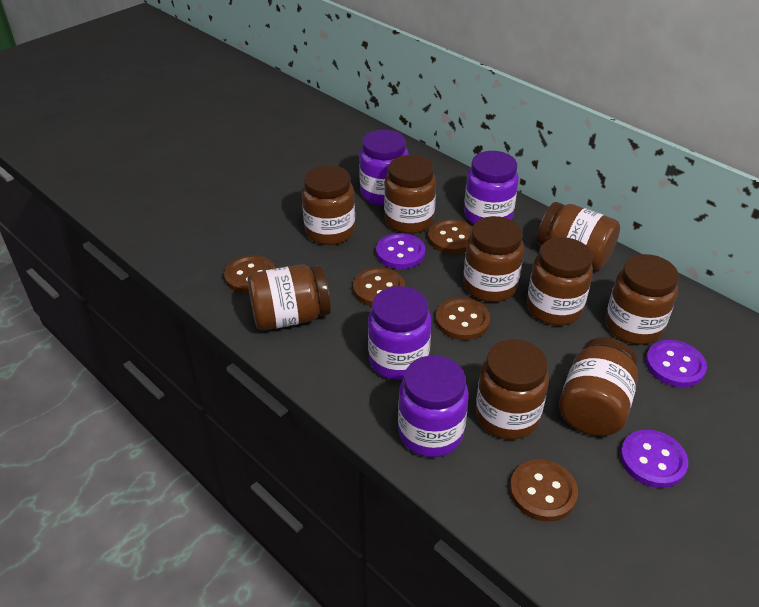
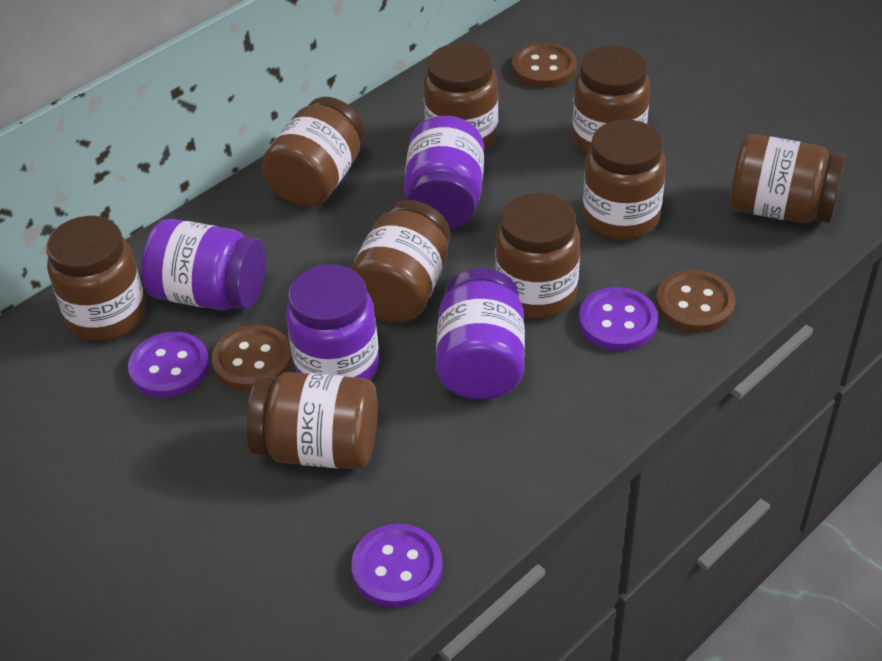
brown button: [224,255,275,294] [353,267,405,306] [428,219,472,254] [436,297,490,340] [510,459,578,521] = 5 -> [212,325,292,391] [512,42,577,88] [656,270,735,333] = 3

